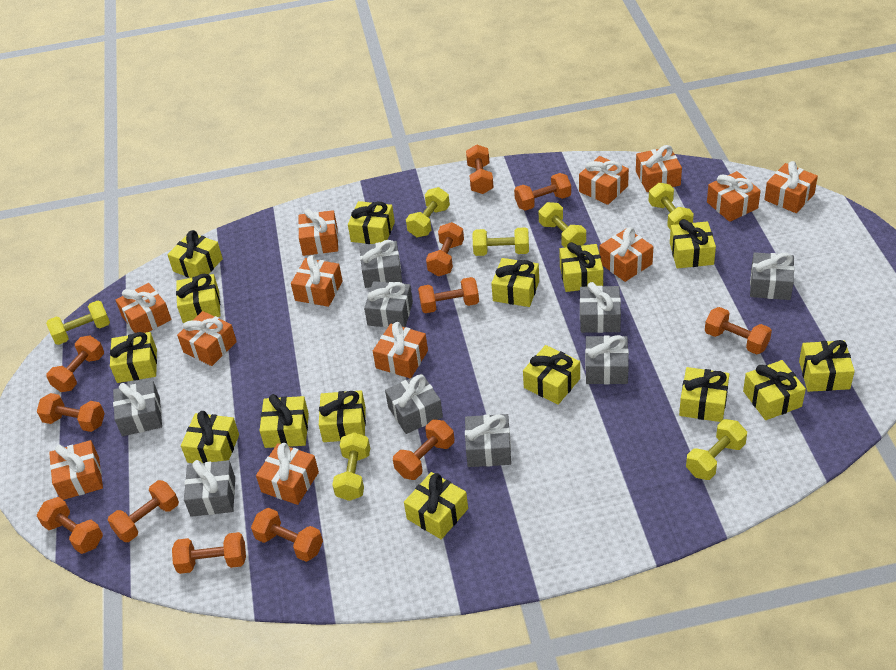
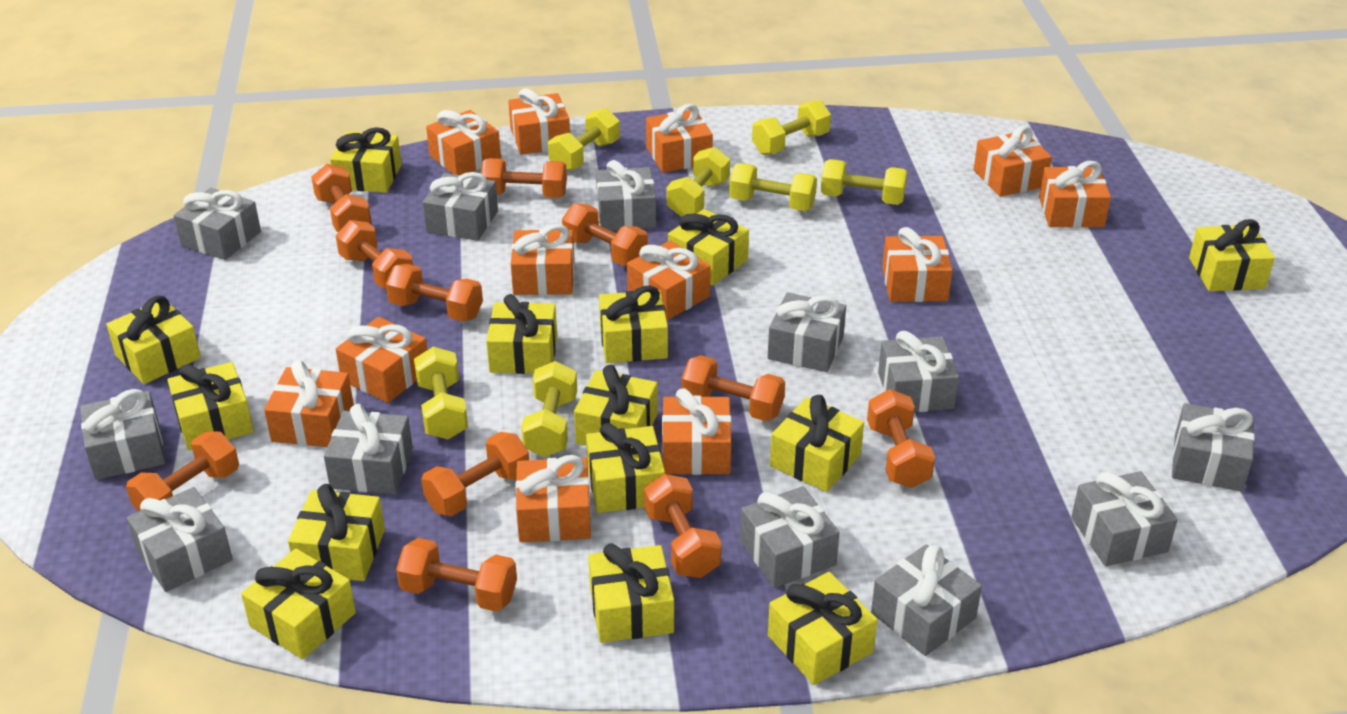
grey gift: [113,381,162,436] [184,460,235,517] [360,240,402,288] [364,281,413,328] [385,374,443,434] [465,414,511,467] [580,282,621,333] [585,335,629,384] [750,252,794,300] = 9 -> [80,389,165,480] [127,487,233,592] [174,188,261,260] [324,404,413,494] [423,172,498,241] [596,160,656,230] [740,486,840,588] [768,293,846,372] [871,545,982,656] [878,331,959,412] [1071,471,1178,566] [1172,403,1255,492] = 12
orange dumbbell: [37,393,105,432] [37,497,103,554] [46,335,104,392] [108,480,179,542] [172,532,246,574] [251,508,323,562] [393,420,454,480] [418,277,479,313] [426,222,464,276] [466,144,494,194] [514,173,571,211] [705,307,772,355] = 12 -> [126,431,239,512] [311,164,371,232] [336,220,413,289] [386,264,483,322] [396,538,517,612] [421,432,529,516] [481,158,567,198] [562,203,648,266] [644,474,722,578] [681,355,785,421] [867,389,935,488] = 11
yellow gift: [110,332,157,383] [167,230,223,278] [176,274,221,323] [181,411,239,463] [260,394,309,448] [319,390,366,442] [348,201,395,244] [404,472,468,539] [491,258,539,307] [523,345,580,405] [559,242,603,292] [670,219,716,268] [679,367,729,422] [743,360,806,420] [799,340,855,392] = 15 -> [106,296,201,384] [167,362,254,450] [241,548,356,659] [288,484,385,581] [330,127,402,193] [486,294,557,374] [574,365,658,446] [586,423,665,513] [588,543,674,643] [599,286,668,363] [668,209,749,286] [768,572,877,685] [770,395,864,492] [1189,219,1275,291] = 14

